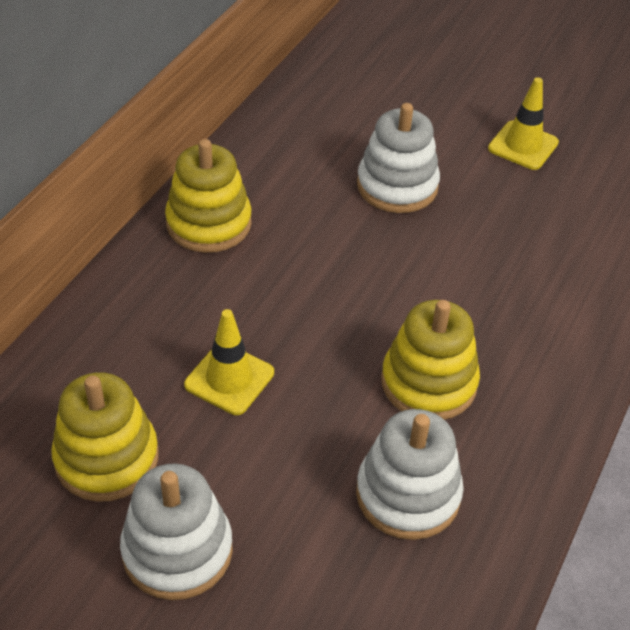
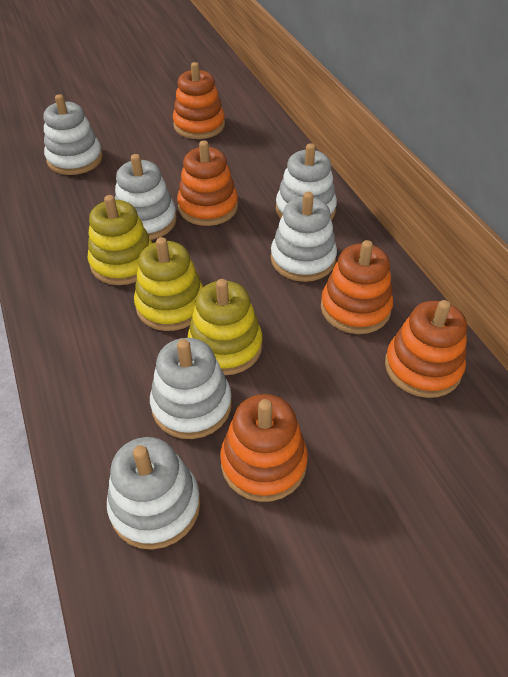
orange stacking toy: none = 0 -> [173,62,225,139] [177,140,238,226] [220,394,308,502] [321,240,393,334] [385,300,467,398] = 5
white stacking toy: [120,463,233,600] [356,409,464,540] [357,103,440,213] = 3 -> [43,94,103,175] [107,437,200,550] [115,154,177,240] [150,338,232,439] [271,192,337,282] [276,143,337,220] = 6
yellow traffic cone: [184,309,274,415] [488,77,559,170] = 2 -> none = 0

